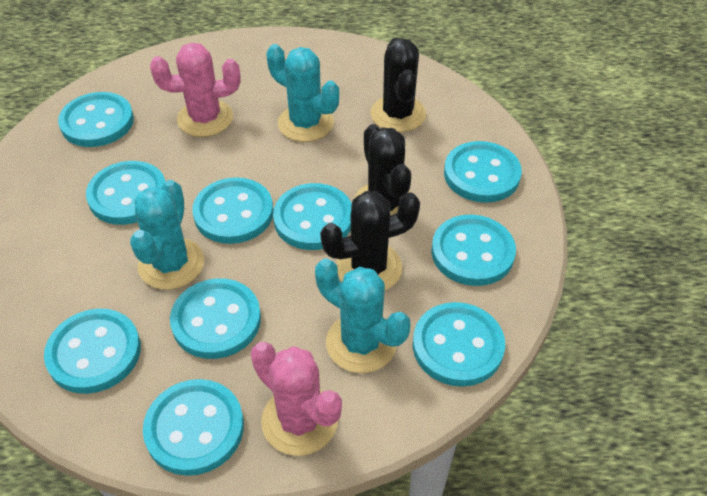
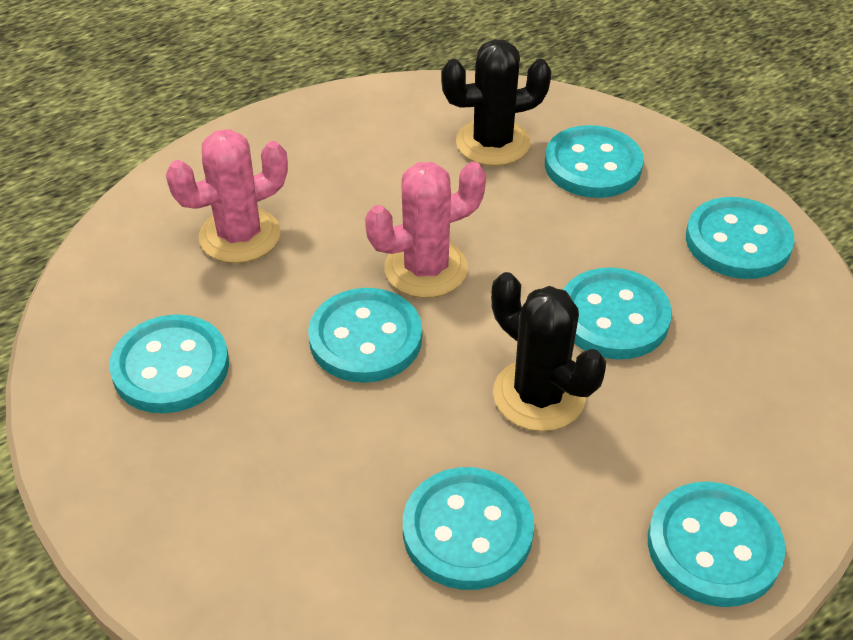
black cactus: [320,191,420,290] [354,124,411,215] [371,38,426,132] = 3 -> [441,39,552,166] [491,272,606,431] = 2
turquoise button: [44,309,141,394] [58,92,134,147] [86,161,166,225] [143,379,244,476] [170,278,261,359] [192,177,273,244] [273,183,352,250] [413,302,505,387] [431,215,516,286] [444,141,522,203] = 10 -> [109,314,229,413] [308,288,422,383] [403,467,534,590] [545,125,644,198] [563,267,672,359] [648,482,785,607] [686,197,794,279] = 7
turquoise cactus: [130,180,204,290] [266,44,339,142] [315,258,410,373] = 3 -> none = 0

